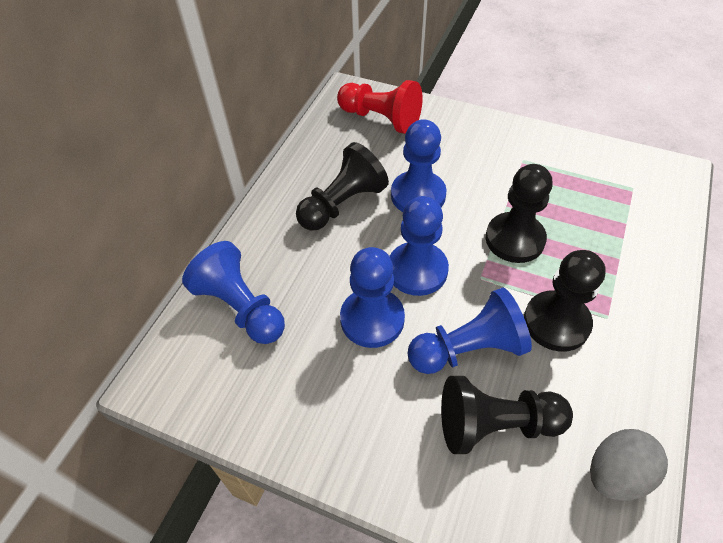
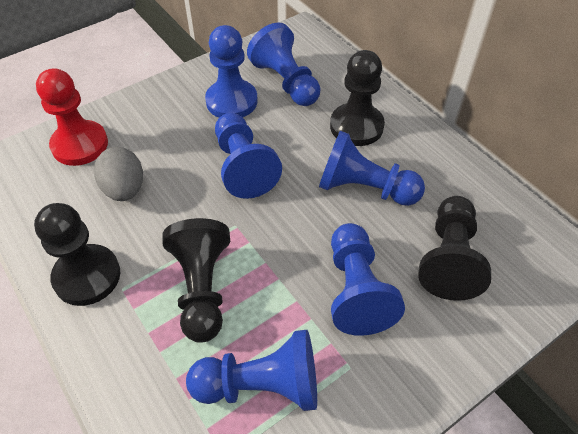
blue pawn: [182,241,285,344] [340,247,405,348] [389,196,449,296] [391,119,446,212] [407,287,532,374] = 5 -> [186,330,317,411] [205,25,258,118] [215,113,282,199] [247,22,320,106] [319,131,425,206] [331,223,405,336] = 6

